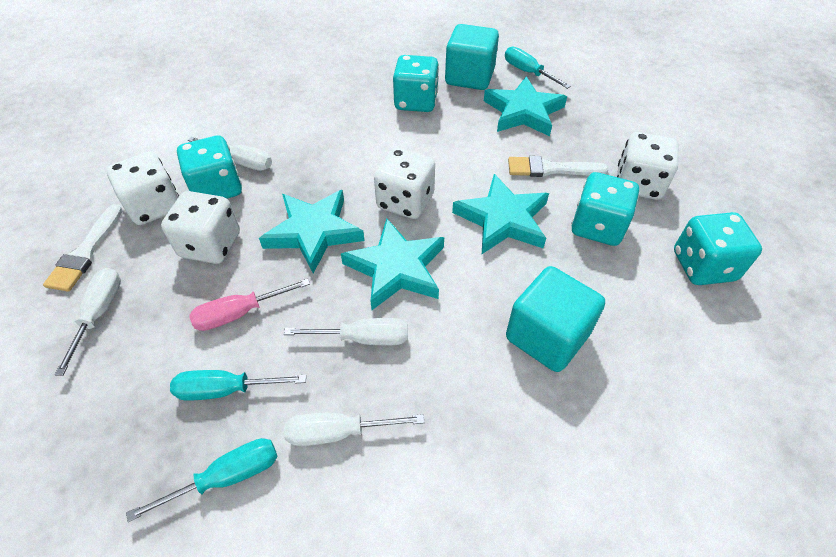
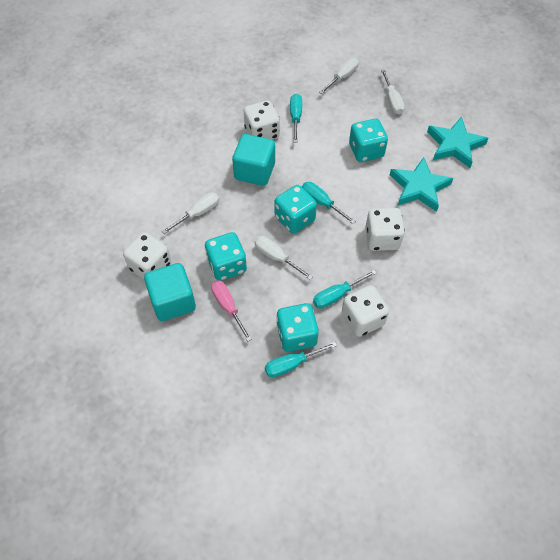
turquoise screwdriver: [126,438,278,522] [170,370,306,401] [505,47,571,89] = 3 -> [265,342,337,377] [290,94,302,143] [302,182,356,224] [313,270,377,309] = 4
turquoise star: [259,190,364,273] [341,218,444,310] [452,174,549,254] [484,76,567,136] = 4 -> [390,157,453,212] [427,116,489,168] = 2
white brush: [43,204,123,292] [508,156,609,177] = 2 -> none = 0

